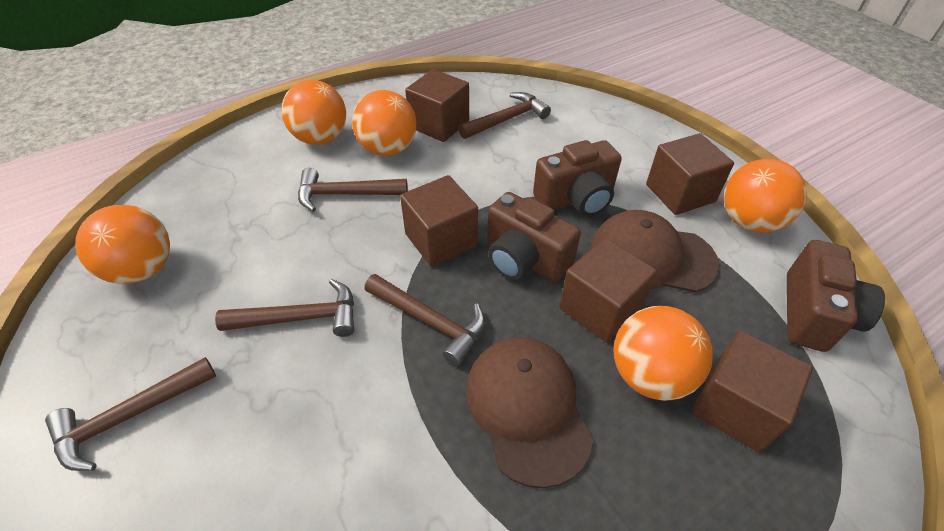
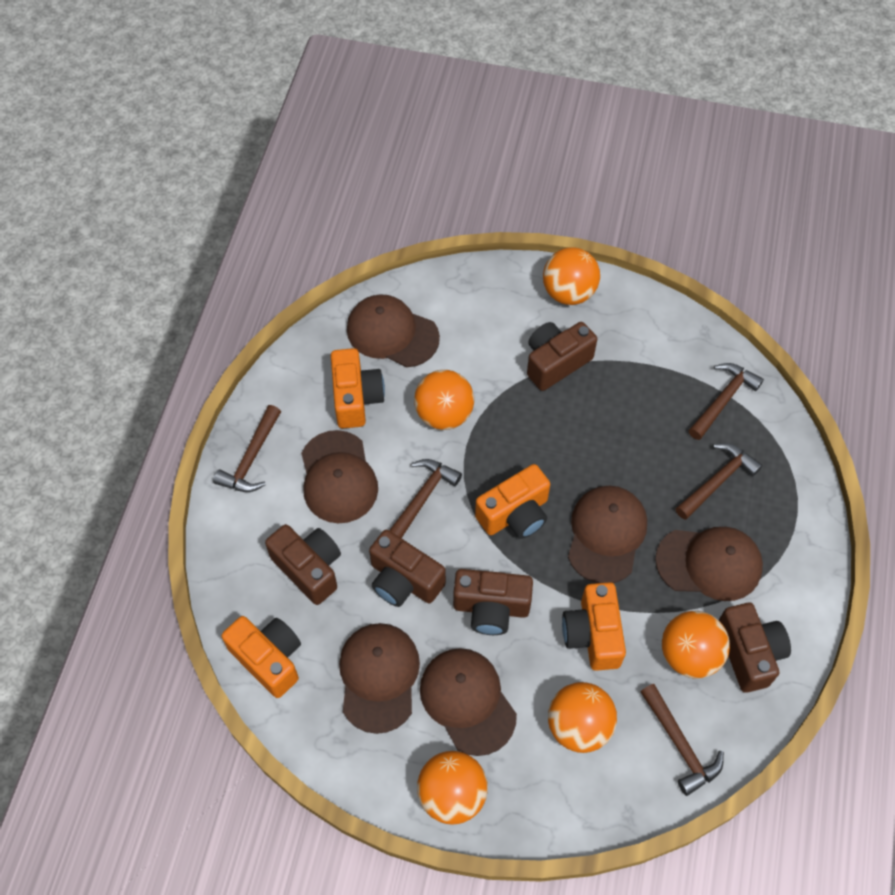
brown camera: [487,192,581,282] [533,140,622,216] [787,240,885,352] = 3 -> [265,524,341,605] [369,530,446,607] [453,569,533,635] [527,322,597,391] [719,602,791,693] = 5
brown cap: [466,337,593,488] [591,210,720,293] = 2 -> [301,430,378,523] [339,623,420,734] [347,294,440,367] [420,648,517,756] [568,486,647,583] [655,527,763,601] = 6
brown cube: [400,175,478,267] [405,69,469,142] [559,238,657,343] [646,133,734,215] [692,330,813,452] = 5 -> none = 0
orange camera: none = 0 -> [221,616,301,698] [331,348,385,429] [475,464,550,539] [562,582,626,671] = 4

